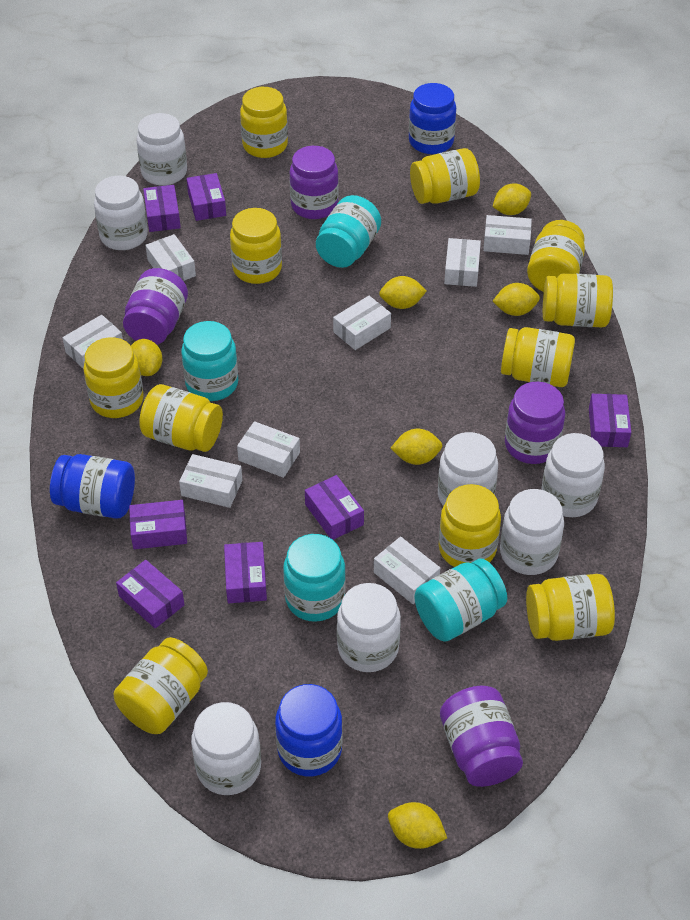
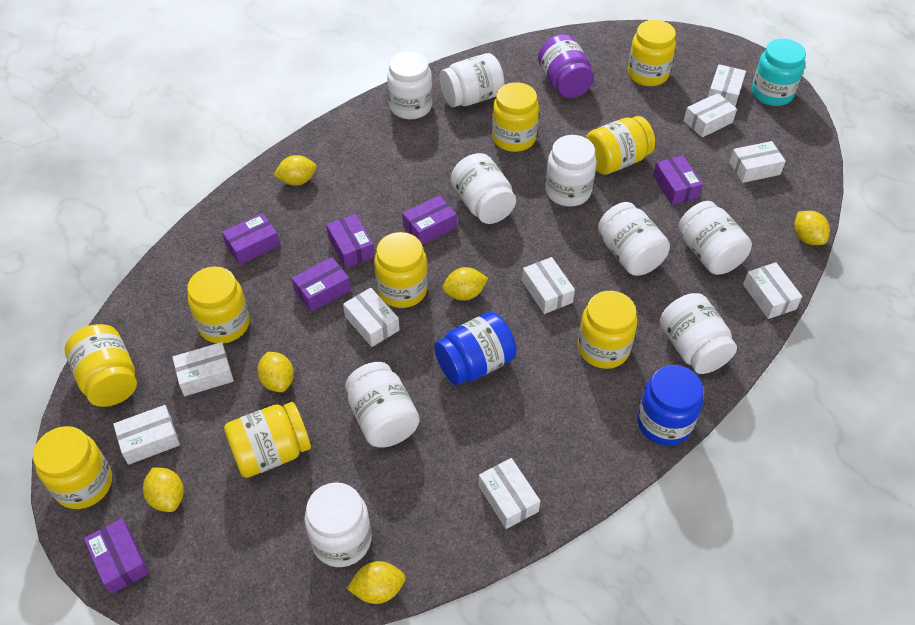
blue jar: [50,454,135,519] [275,684,343,776] [409,83,456,154] = 3 -> [434,312,516,385] [637,365,703,446] = 2
purple box: [116,560,185,629] [129,500,187,549] [143,185,181,232] [186,173,226,221] [224,542,267,603] [305,475,364,540] [589,394,631,447] = 7 -> [84,518,149,594] [222,213,280,265] [292,257,351,312] [326,214,375,268] [402,195,457,245] [653,155,703,205] = 6
purple jar: [123,268,188,345] [290,146,339,219] [440,686,523,787] [505,382,565,464] = 4 -> [538,34,594,98] = 1
turquoise jar: [181,321,238,401] [283,534,346,622] [316,195,381,268] [414,558,507,642] = 4 -> [751,39,806,106] = 1
white box: [62,315,123,368] [145,234,196,281] [179,454,243,508] [237,421,300,478] [333,296,391,350] [374,536,441,604] [444,238,481,287] [483,215,532,255] = 8 -> [113,405,180,465] [172,342,234,396] [343,288,399,347] [478,458,540,529] [522,257,575,314] [684,93,737,137] [708,64,746,107] [729,141,786,183] [743,262,802,319] = 9
white jar: [94,176,148,250] [136,113,187,186] [191,702,261,795] [337,583,401,672] [438,432,498,506] [500,489,564,575] [541,433,605,517] = 7 -> [304,482,372,567] [345,362,420,448] [387,51,433,119] [440,53,505,107] [451,153,516,224] [545,135,596,207] [598,202,670,276] [660,293,737,374] [678,201,752,275] = 9
yellow jar: [83,337,144,418] [114,637,208,734] [139,384,223,452] [230,208,282,284] [240,87,288,158] [410,148,480,204] [439,484,501,567] [501,327,575,387] [526,574,615,641] [527,220,585,292] [543,273,613,327] = 11 -> [33,426,112,509] [65,324,137,407] [187,266,250,343] [224,402,311,478] [374,232,428,308] [492,82,539,152] [578,291,637,369] [586,116,655,175] [628,20,676,86] = 9

